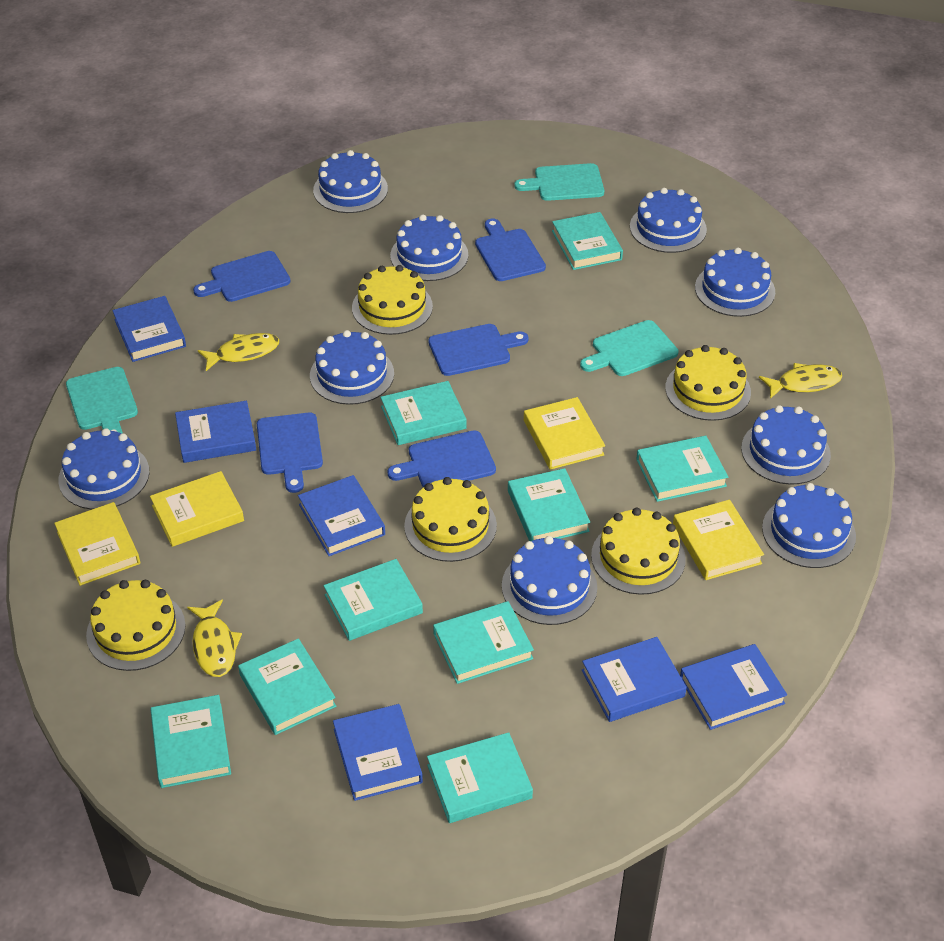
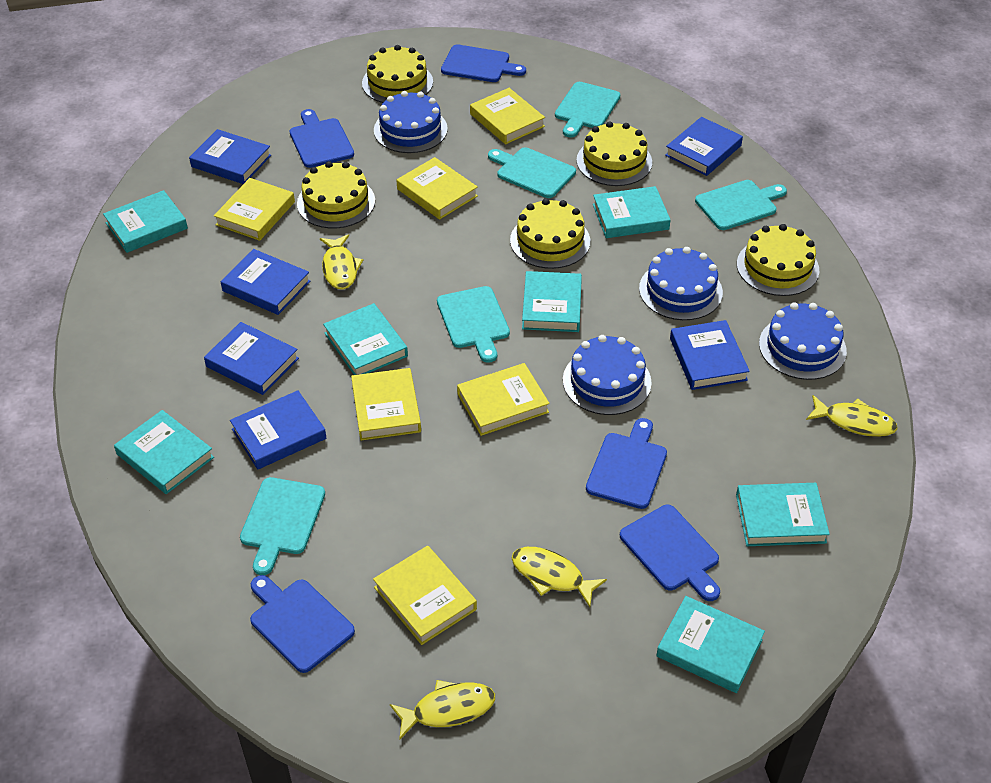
blue cake: [58,428,149,510] [310,330,394,405] [313,150,388,213] [390,215,468,281] [502,536,597,625] [630,188,707,253] [695,247,775,317] [741,405,831,485] [762,483,856,568] = 9 -> [374,91,448,153] [563,335,652,415] [639,247,723,320] [759,302,847,380] = 4
turquoise book: [150,695,231,788] [238,638,336,735] [324,559,423,641] [380,381,466,445] [427,732,533,823] [433,601,534,684] [508,468,590,541] [552,212,623,270] [636,436,728,502] = 9 -> [103,190,188,253] [114,410,214,494] [323,303,408,375] [522,271,582,332] [593,186,671,238] [656,596,765,693] [736,483,830,546] = 7
turquoise cutting board: [66,367,138,434] [514,163,604,201] [580,320,678,376] = 3 -> [240,477,325,575] [437,286,510,363] [488,147,576,198] [555,82,620,138] [695,180,787,230] = 5
yellow book: [54,502,140,586] [150,471,244,547] [524,397,605,470] [673,500,764,580] = 4 -> [214,178,295,241] [351,368,421,440] [373,546,477,645] [396,157,478,220] [457,363,550,436] [470,88,545,144] = 6
yellow fish: [187,599,242,677] [198,333,279,371] [759,363,842,399] = 3 -> [320,234,363,290] [390,680,495,740] [512,547,607,607] [806,395,898,437] = 4

